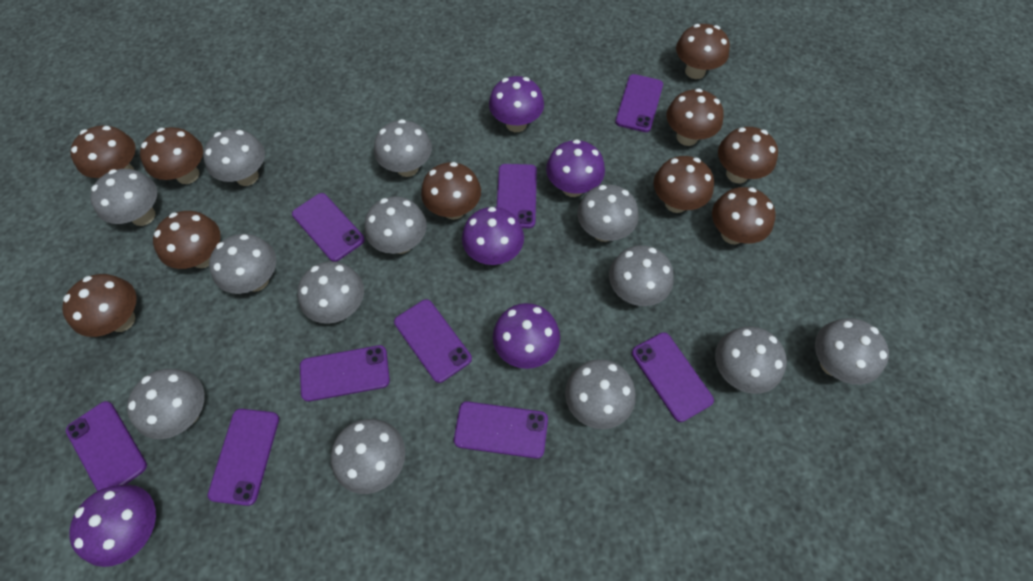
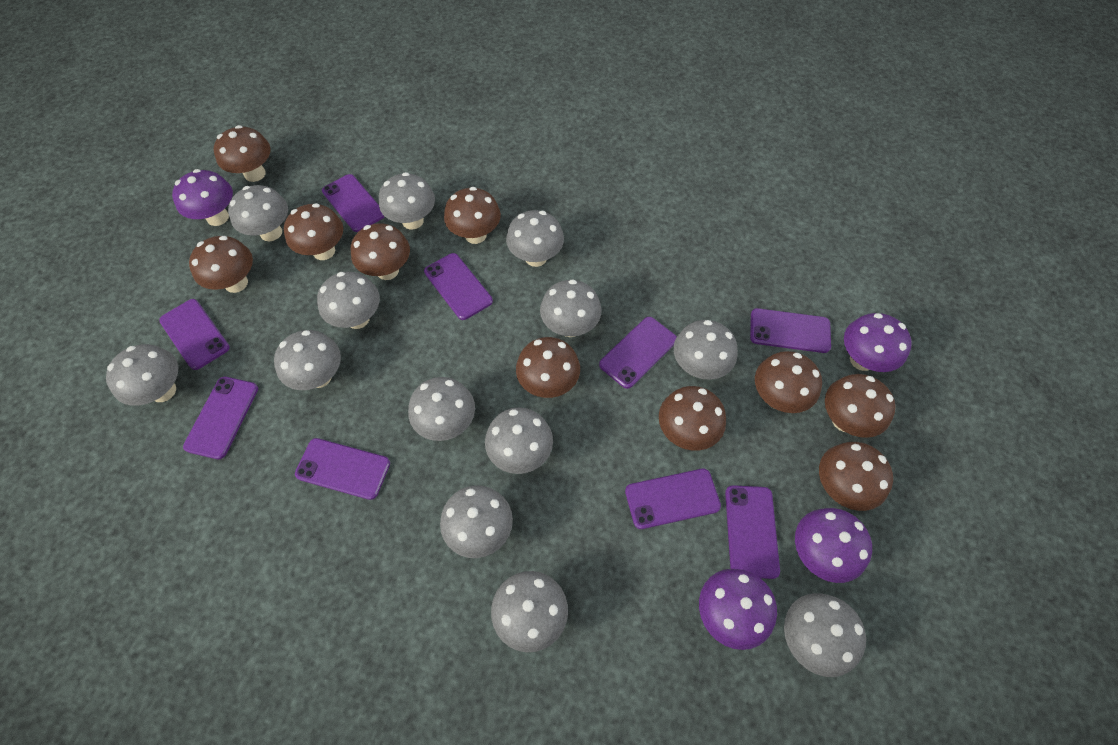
purple mushroom: [69,484,156,567] [462,207,524,265] [489,76,544,132] [493,303,560,369] [546,139,605,197] = 5 -> [172,169,233,226] [699,569,777,650] [795,508,872,583] [844,313,912,372] = 4

